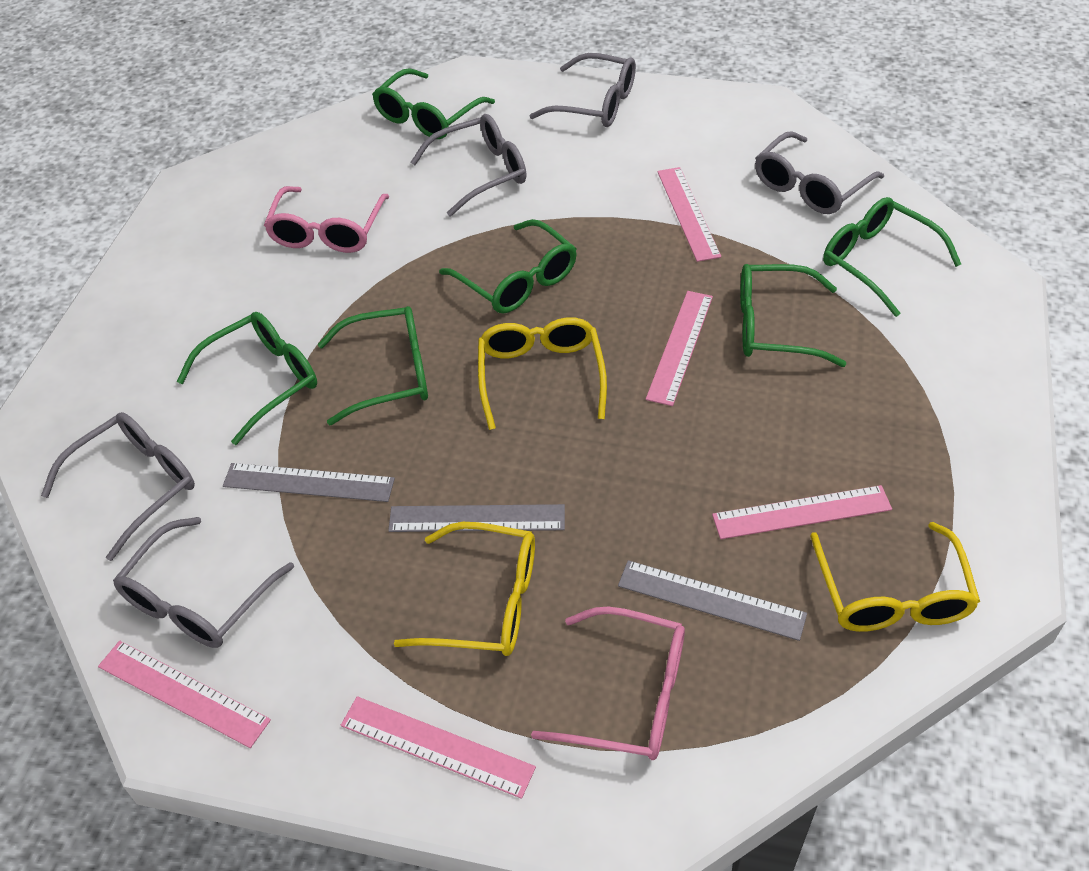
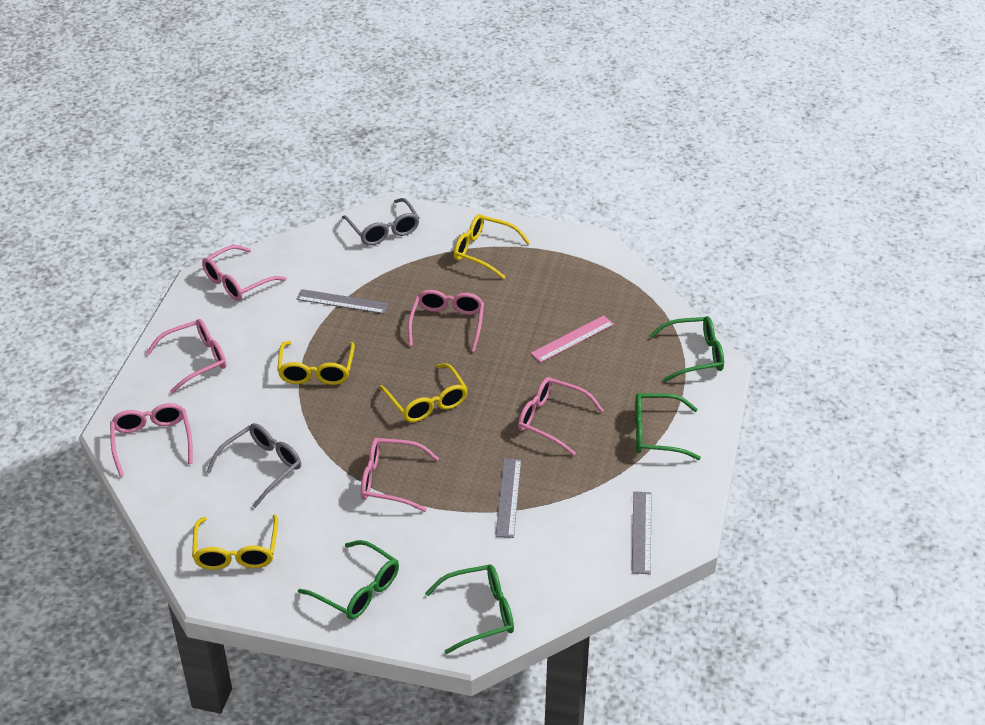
green glasses: [177,312,317,445] [318,306,428,425] [372,68,495,139] [439,219,577,314] [740,264,846,367] [823,197,961,317] = 6 -> [298,540,399,619] [425,565,514,654] [635,393,701,460] [649,316,724,382] = 4
grey glasses: [41,412,195,561] [113,517,294,648] [411,114,526,216] [529,53,636,127] [755,131,884,214] = 5 -> [206,423,301,508] [342,198,420,246] = 2
pink glasses: [264,186,389,253] [531,606,685,760] = 2 -> [110,403,193,477] [146,319,226,393] [202,245,287,301] [361,438,439,512] [408,290,484,352] [518,377,604,456] = 6
pink ruler: [98,641,271,748] [341,696,536,799] [646,291,713,406] [657,167,721,262] [712,485,892,539] = 5 -> [531,315,614,363] = 1
yellow glasses: [394,522,535,656] [478,317,607,430] [810,522,980,632] = 3 -> [192,514,278,570] [277,341,355,385] [379,363,468,422] [454,214,530,279] = 4

